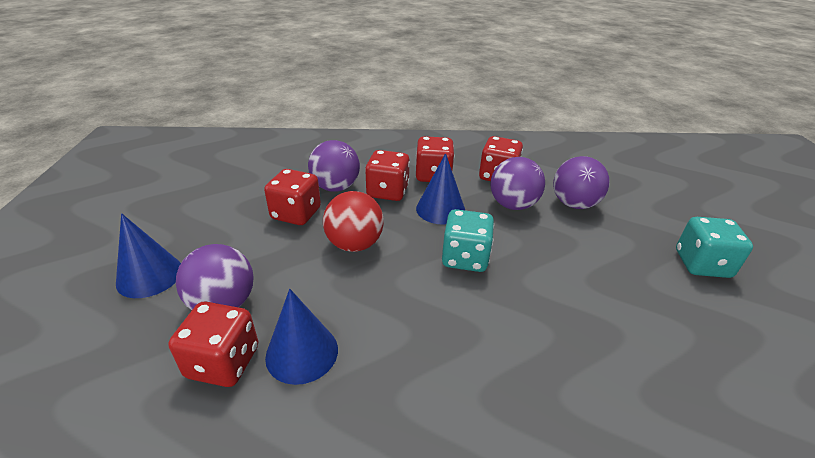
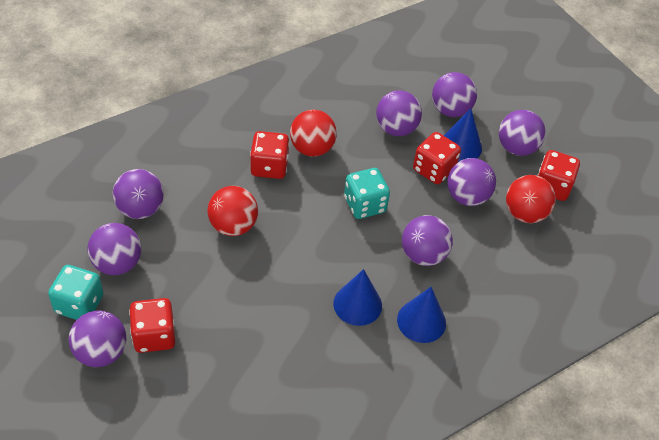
purple ball: [176,244,254,310] [308,140,360,192] [491,157,545,210] [553,156,610,209] = 4 -> [69,310,126,367] [88,223,141,275] [113,169,164,219] [376,90,422,136] [402,215,453,266] [432,72,477,117] [447,158,496,206] [499,110,545,156] = 8
red ball: [323,191,384,252] = 1 -> [207,186,258,236] [290,110,337,157] [506,175,556,223] = 3
red dice: [169,302,258,387] [264,169,321,225] [365,150,410,201] [416,136,454,182] [479,136,523,181] = 5 -> [129,298,175,353] [250,131,289,179] [413,132,461,184] [537,150,580,201] = 4

